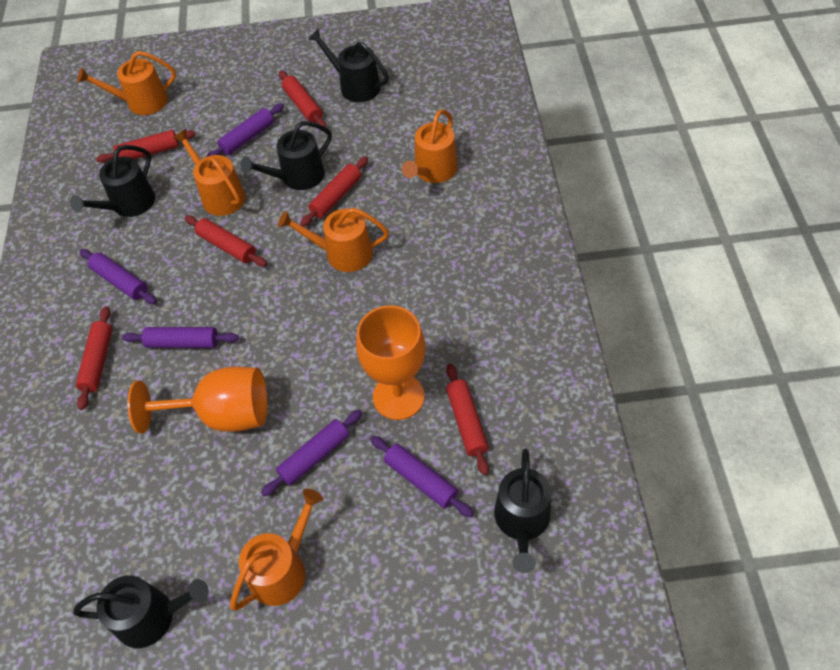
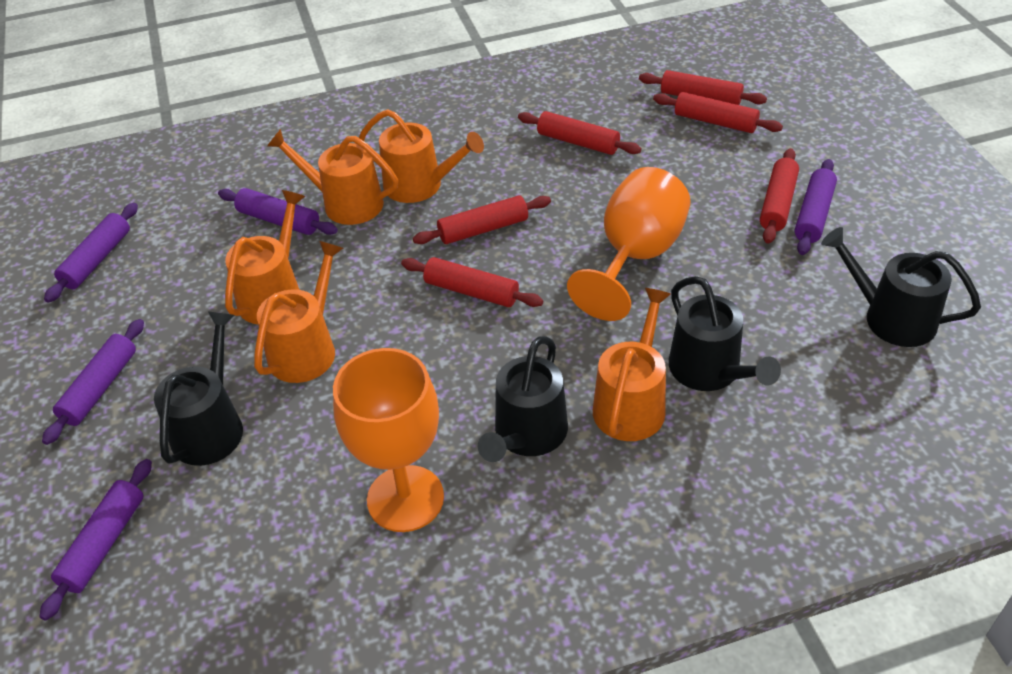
black watering can: [70,145,155,217] [73,575,209,648] [240,121,332,190] [308,28,389,102] [494,449,551,573] = 5 -> [154,311,243,466] [478,336,568,462] [669,276,781,391] [821,227,981,347] = 4

